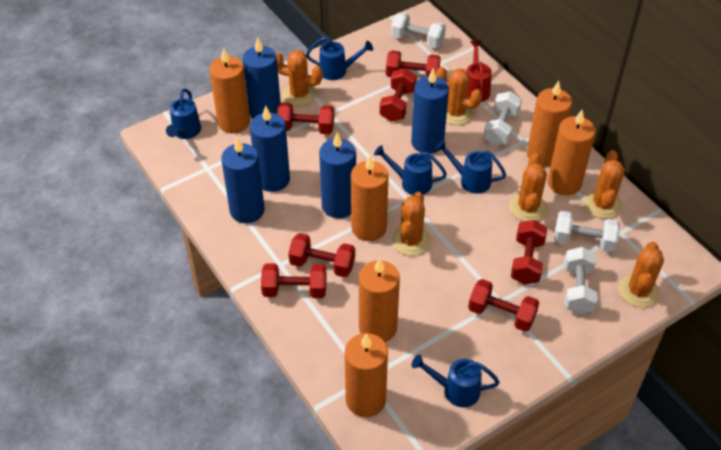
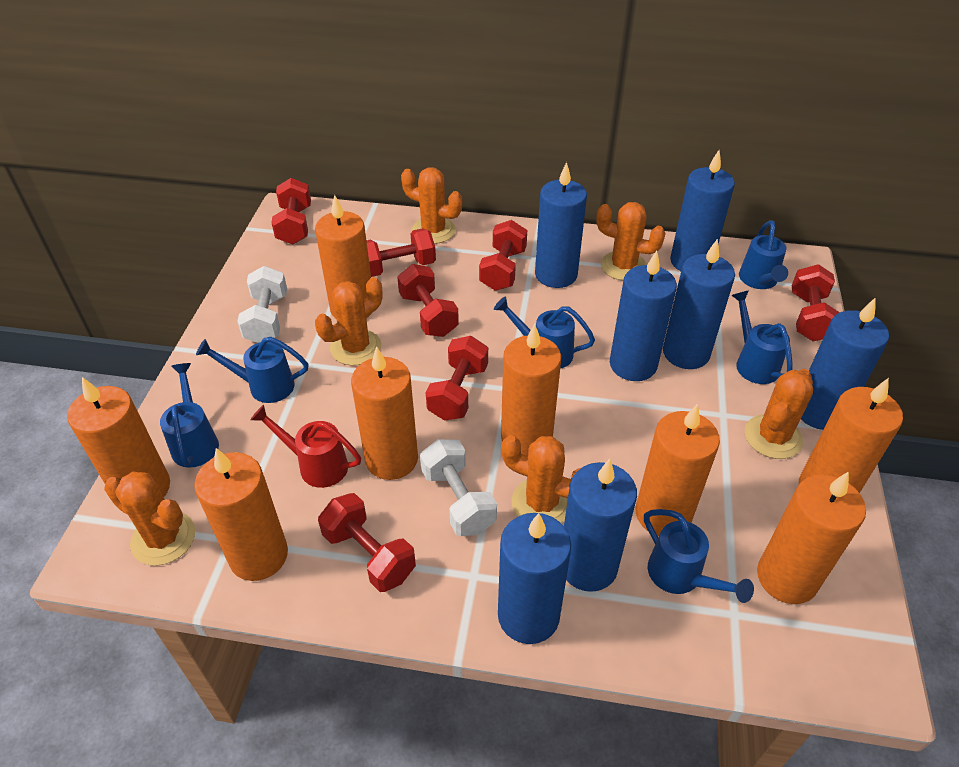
blue candle: [221,137,265,223] [243,37,281,118] [250,106,290,192] [319,132,356,218] [411,68,449,154] = 5 -> [498,513,571,644] [535,162,587,288] [564,459,637,592] [610,251,677,381] [663,239,735,369] [670,150,735,271] [801,297,889,430] = 7
blue watering can: [166,89,201,139] [306,37,373,80] [374,145,447,195] [412,355,500,407] [435,140,506,194] = 5 -> [160,363,219,468] [196,337,309,403] [494,296,595,369] [644,509,754,603] [731,290,793,384] [739,220,788,289] = 6
orange candle: [209,48,250,133] [345,333,388,417] [351,155,389,241] [359,258,400,342] [527,81,572,167] [547,110,596,195] = 6 -> [67,377,170,497] [194,448,288,581] [315,195,372,318] [351,346,418,480] [501,324,561,456] [636,404,720,536] [757,471,866,604] [799,378,903,493] = 8
white dumbbell: [391,12,446,48] [483,91,522,146] [554,211,620,252] [564,247,598,314] = 4 -> [237,266,287,343] [420,439,497,536] = 2

